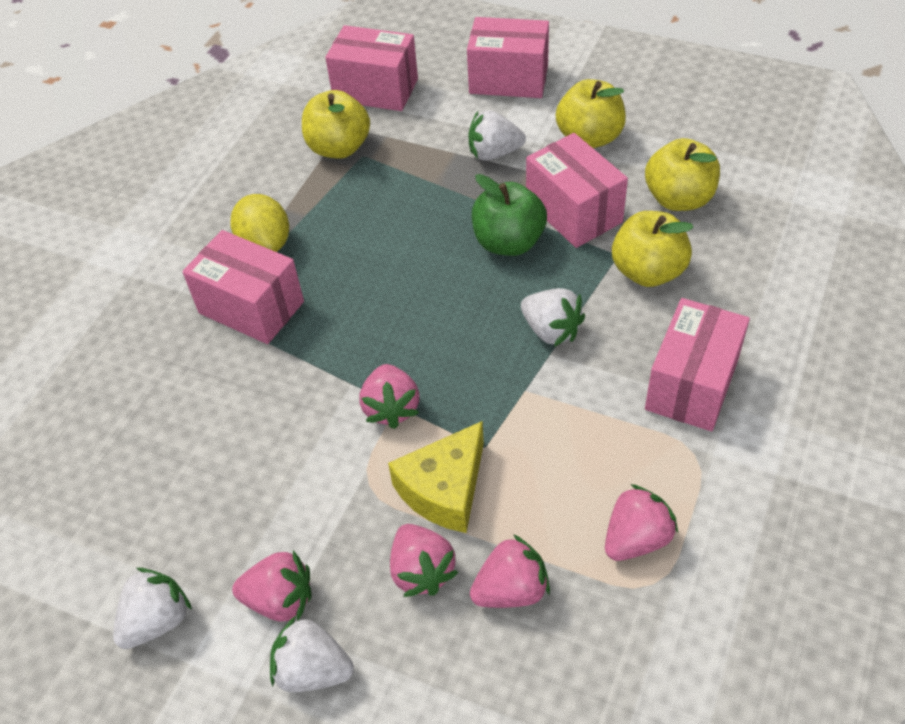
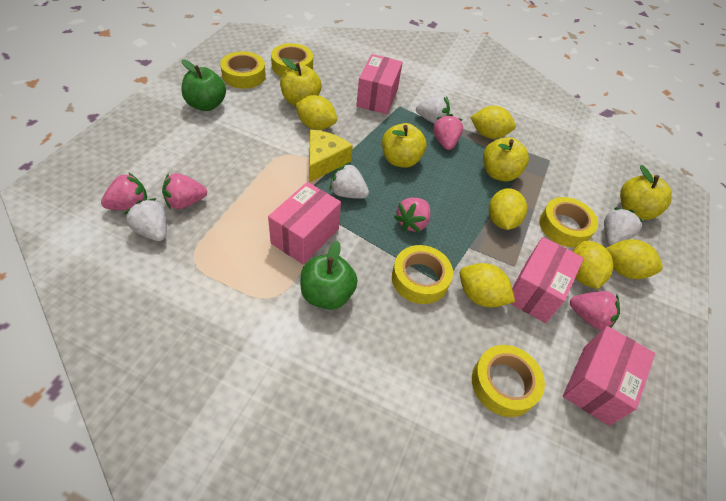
green apple: [472,174,547,256] = 1 -> [181,59,226,111] [301,240,358,310] = 2
pink box: [182,230,304,344] [325,25,418,111] [467,17,549,98] [526,133,628,248] [645,298,750,431] = 5 -> [268,182,341,265] [356,54,403,114] [511,237,584,323] [563,326,655,426] = 4
yellow lemon: [230,194,289,252] = 1 -> [295,95,337,130] [460,263,515,308] [470,106,516,139] [489,188,527,230] [572,241,613,289] [606,239,663,279] = 6
yellow tape: none = 0 -> [220,51,266,89] [271,43,313,77] [392,245,453,304] [472,345,545,417] [540,197,598,247] = 5

